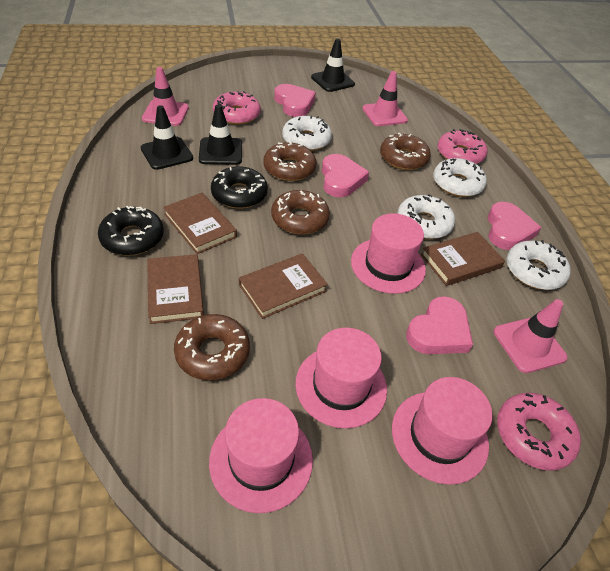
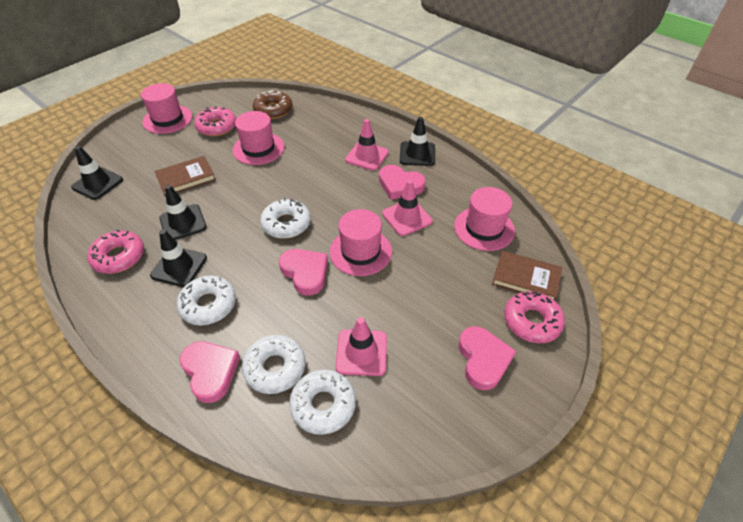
black donut: [98,206,164,256] [211,166,268,209] = 2 -> none = 0
black traffic cone: [141,105,193,170] [199,104,242,165] [311,38,355,92] = 3 -> [71,146,123,200] [150,229,207,287] [159,185,207,240] [400,117,435,166] = 4
brown book: [147,254,204,324] [163,193,237,254] [239,253,328,319] [421,232,505,286] = 4 -> [154,156,216,197] [492,251,562,301] = 2
brown donut: [174,314,250,380] [263,141,316,181] [271,190,330,235] [380,133,431,170] = 4 -> [253,90,293,119] = 1

